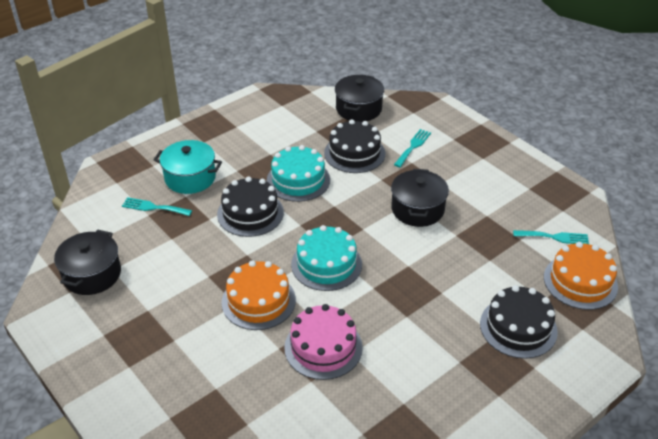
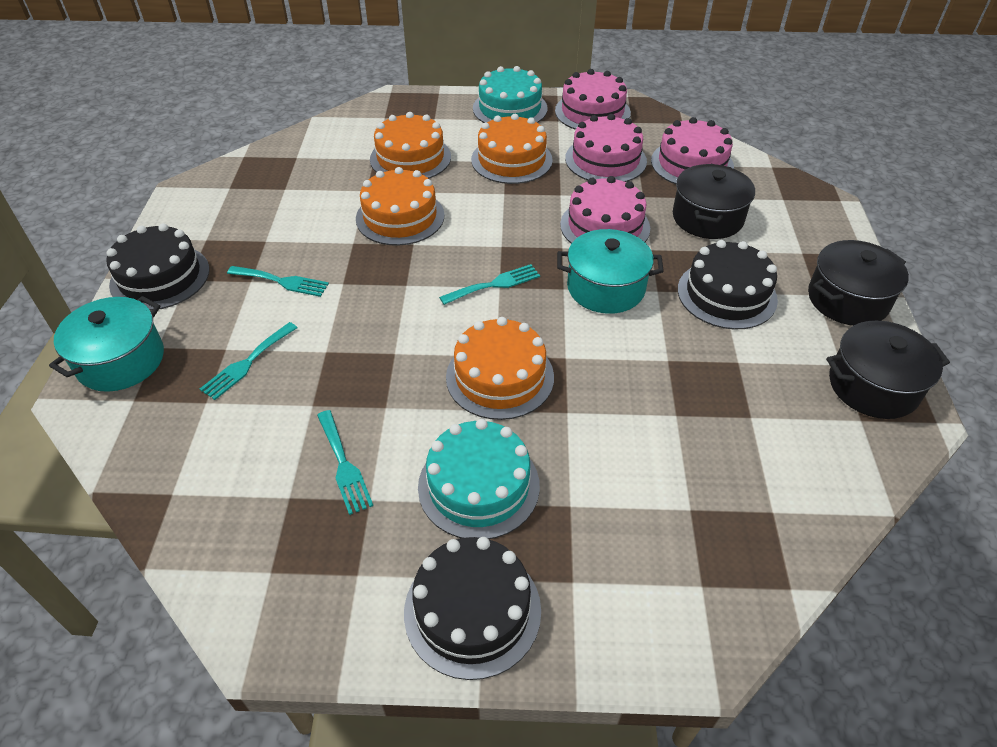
orange cake: [222,260,296,330] [544,242,618,310] = 2 -> [356,167,445,246] [370,112,451,179] [446,317,554,420] [471,114,553,184] = 4
pink cake: [284,304,363,380] = 1 -> [555,69,631,130] [560,176,650,244] [565,114,647,182] [651,117,734,184] = 4
turquoise fork: [122,197,192,216] [394,129,431,167] [513,230,589,244] = 3 -> [200,322,298,400] [227,266,329,297] [317,410,373,515] [439,264,540,305] = 4
turquoise pot: [154,140,222,194] = 1 -> [49,296,164,392] [557,229,664,314] = 2

